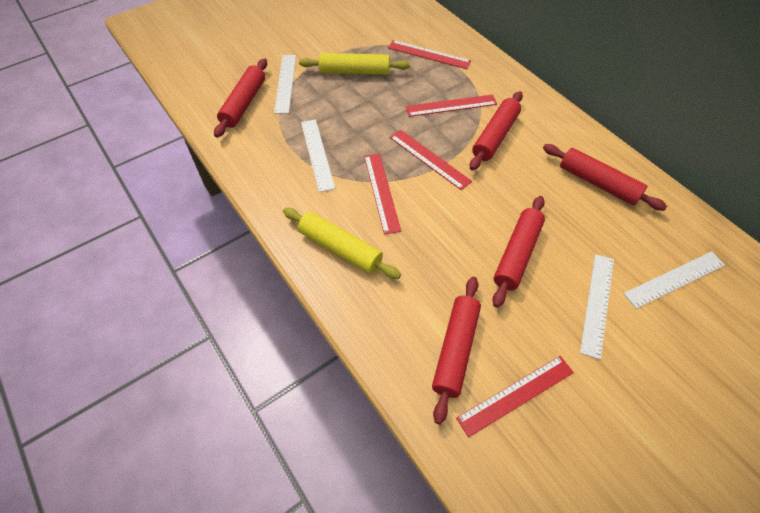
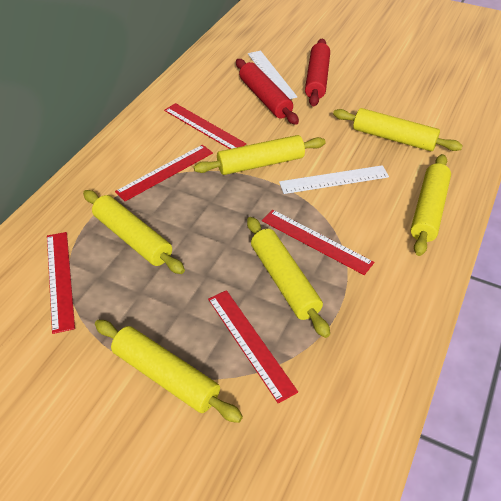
red rolling pin: [214,58,267,138] [432,277,481,424] [470,91,523,171] [492,196,545,308] [543,144,667,211] = 5 -> [236,59,299,125] [305,38,330,106] = 2
white ruler: [274,55,296,114] [301,119,335,192] [580,254,614,360] [624,251,725,309] = 4 -> [248,51,297,99] [279,165,389,194] = 2
yellow rolling pin: [283,208,401,279] [299,53,410,75] = 2 -> [83,190,185,274] [95,320,243,423] [194,135,326,175] [247,217,330,338] [333,108,463,151] [411,154,451,256] = 6

